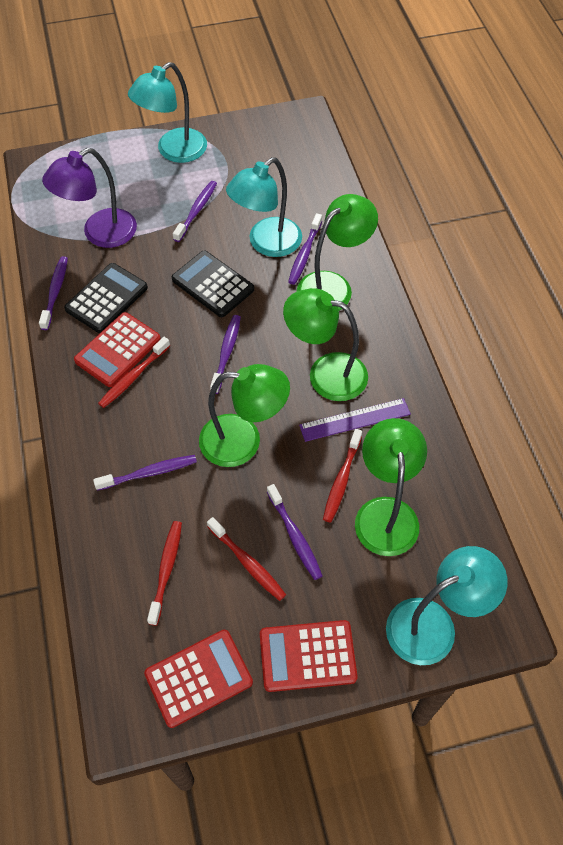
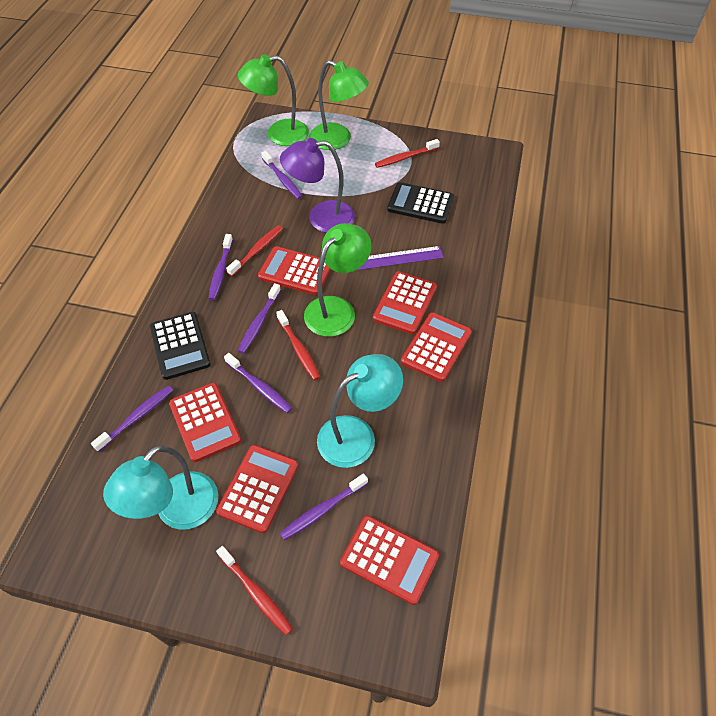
green lamp: [199,364,290,467] [283,288,368,401] [297,194,378,311] [355,418,427,556] = 4 -> [238,54,309,146] [304,223,372,337] [309,60,369,150] = 3
red calculator: [74,312,161,387] [144,630,253,728] [260,620,357,692] = 3 -> [169,383,241,462] [216,445,298,533] [258,246,331,295] [340,515,439,605] [373,271,437,334] [401,312,472,382] = 6
turquoise lamp: [128,62,207,163] [226,157,302,257] [386,546,507,665] = 3 -> [103,445,218,530] [317,354,403,468] = 2

